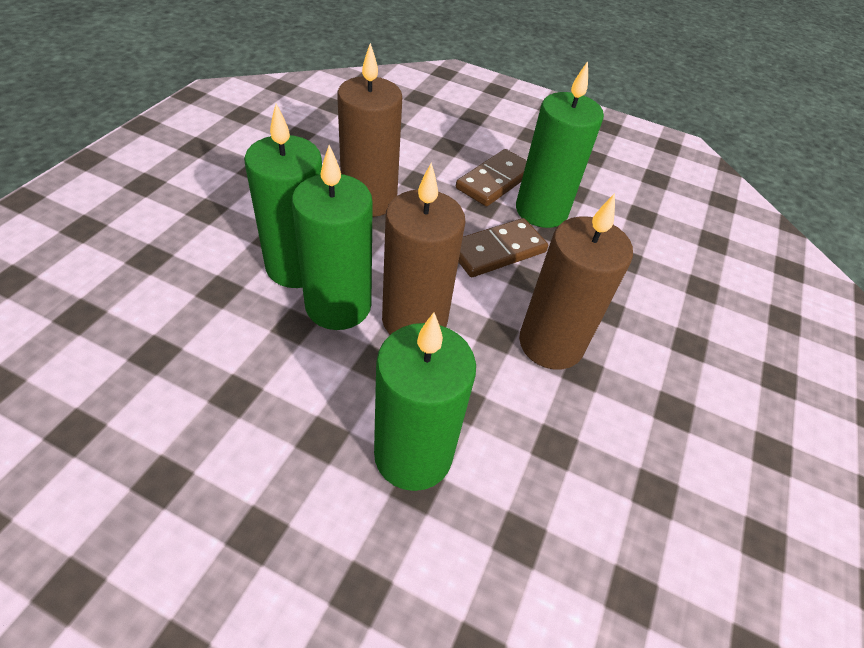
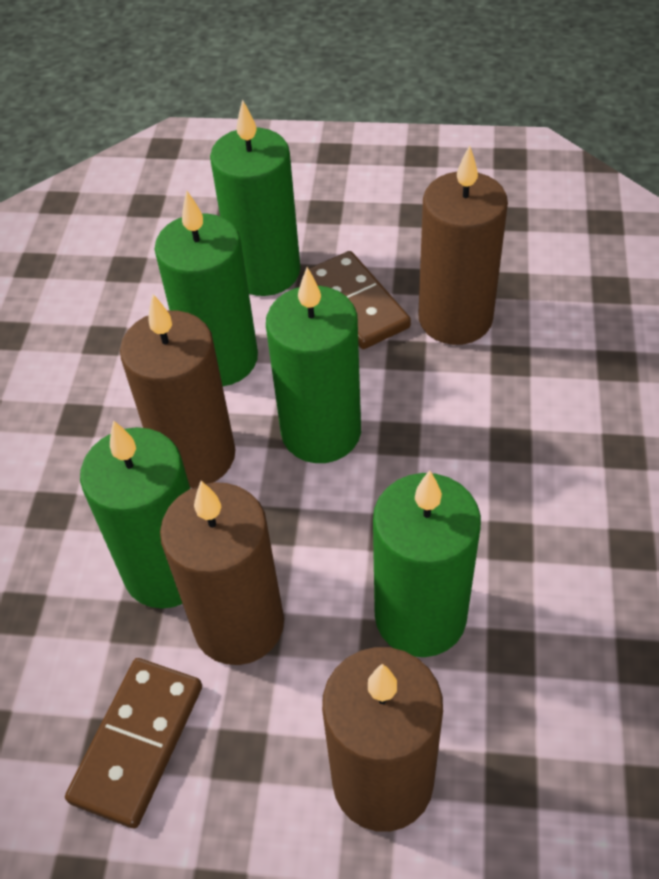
brown candle: [337,43,402,217] [382,162,465,335] [519,193,633,370] = 3 -> [120,294,236,488] [160,481,284,665] [322,647,443,832] [418,145,508,345] = 4
green candle: [244,104,322,288] [292,145,373,330] [374,312,476,491] [516,61,604,228] = 4 -> [80,420,190,609] [155,190,258,386] [210,99,300,296] [266,267,361,463] [373,470,481,657] = 5

